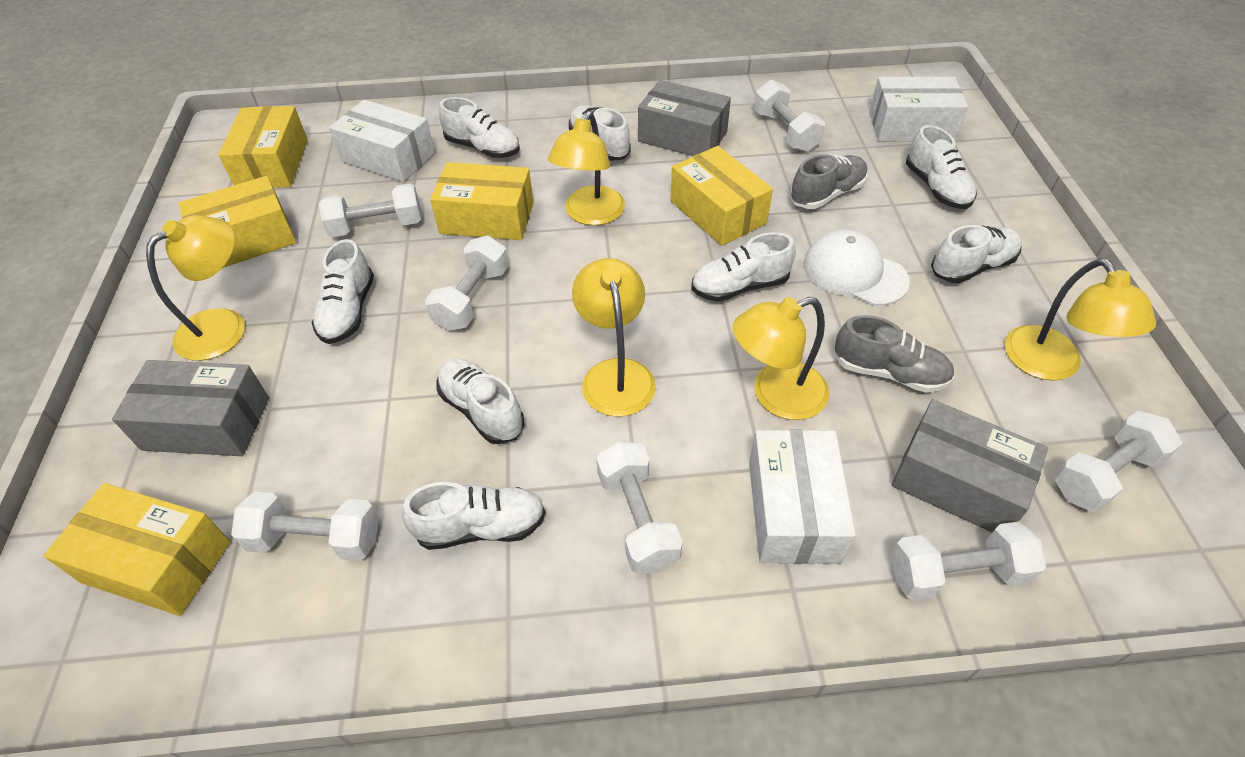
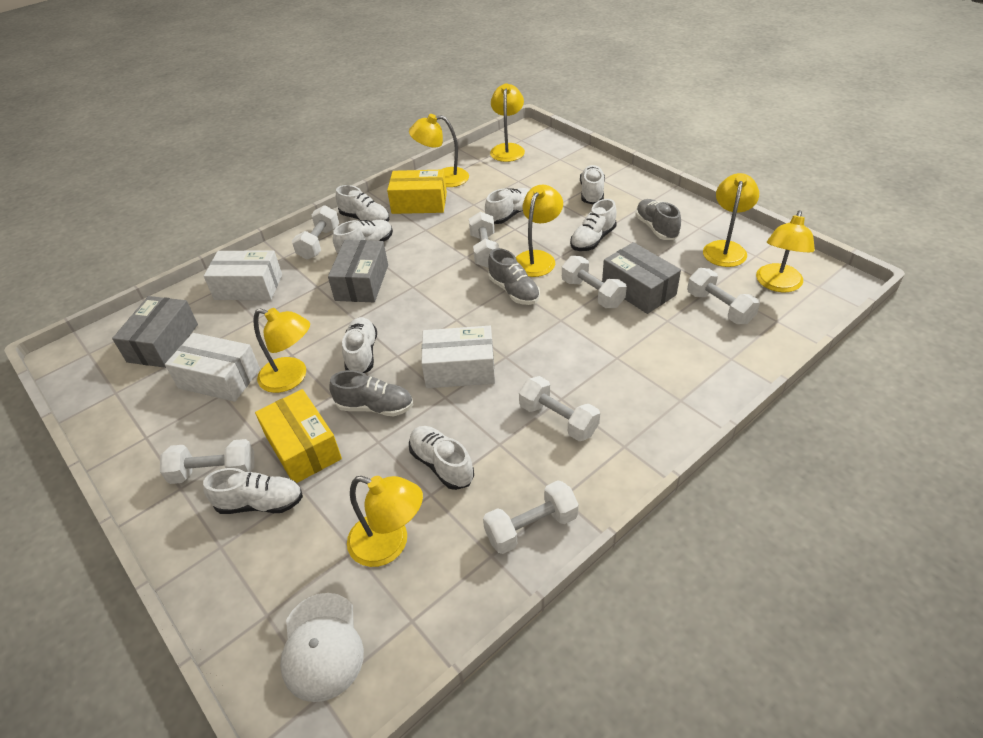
grey shoe: [790,154,868,209] [834,315,954,392] = 2 -> [329,370,413,416] [488,248,540,305] [635,199,681,240] = 3
yellow box: [43,483,230,616] [178,176,297,268] [218,106,308,188] [430,162,534,240] [670,146,773,246] = 5 -> [255,389,342,483] [387,169,447,214] = 2
yellow lamp: [146,215,245,361] [548,111,625,225] [572,258,656,417] [733,297,829,420] [1005,258,1156,381] = 5 -> [253,308,310,393] [347,476,423,567] [409,114,469,187] [490,83,525,162] [516,185,563,277] [703,173,759,267] [756,210,815,292] = 7

